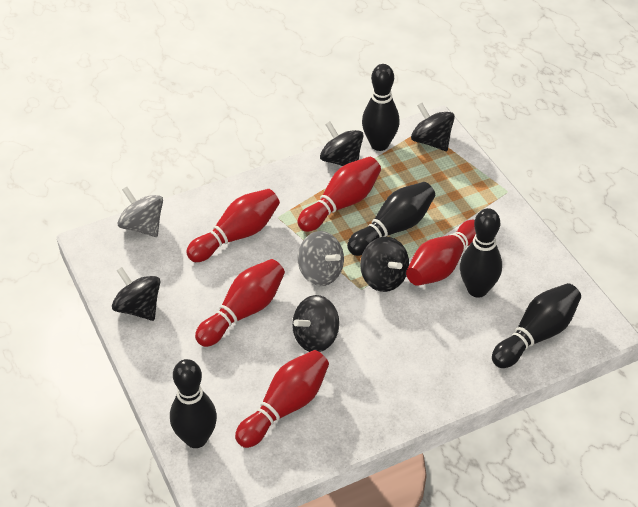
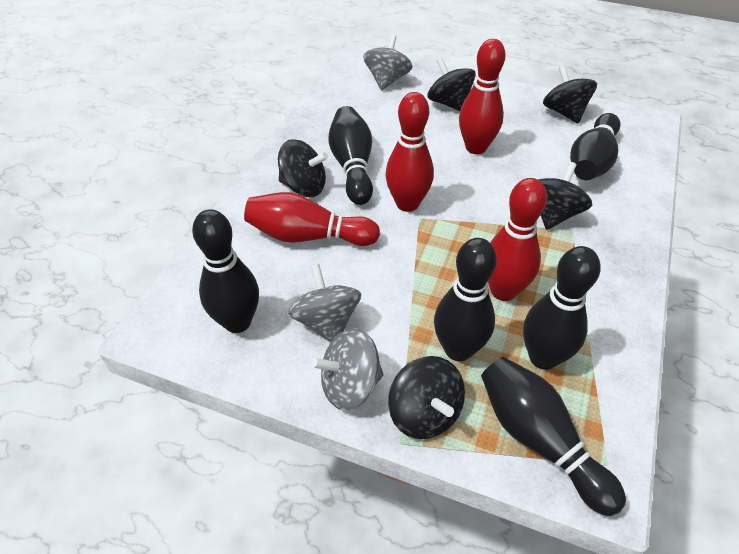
black bowling pin: [170,359,217,448] [347,182,435,256] [362,64,400,151] [460,208,502,298] [492,283,581,368] = 5 -> [192,209,259,333] [328,106,373,205] [434,238,497,361] [481,357,626,516] [523,246,601,370] [570,113,620,180] = 6
grey spinning top: [118,187,163,237] [298,231,344,286] = 2 -> [288,264,361,343] [311,328,383,410] [363,35,412,91] = 3
red bowling pin: [186,189,280,262] [195,259,285,347] [235,350,329,448] [298,157,381,232] [406,220,476,286] = 5 -> [244,192,380,246] [385,92,434,212] [459,39,506,154] [488,178,547,301] = 4

